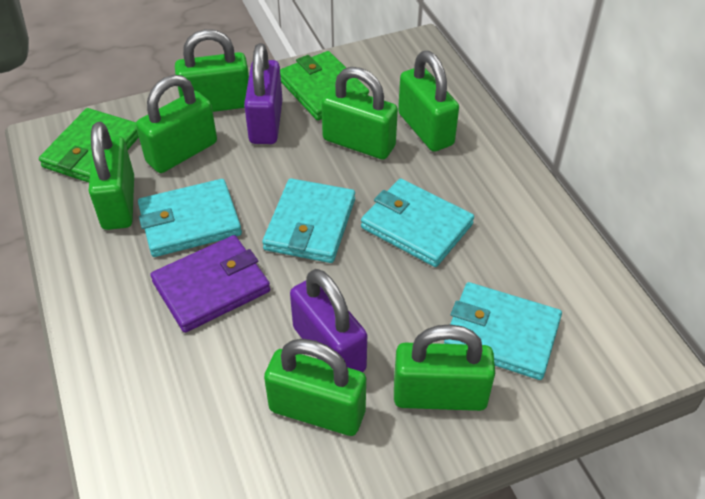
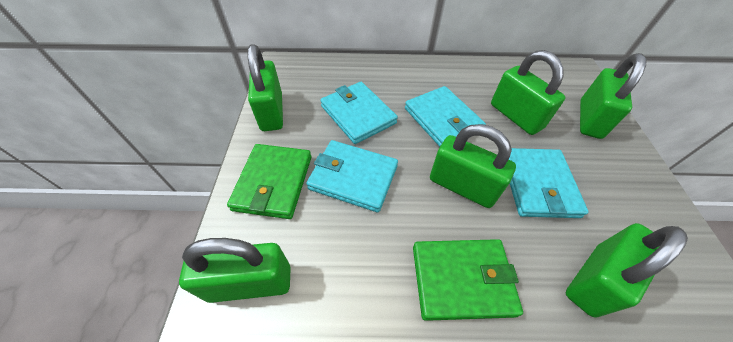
green padlock: [89,122,134,230] [136,75,217,173] [175,29,249,112] [264,339,366,436] [321,67,398,159] [394,324,495,411] [398,51,459,152] = 7 -> [179,238,291,303] [248,44,283,131] [430,124,516,208] [491,50,565,135] [566,223,688,317] [580,53,647,139] = 6
purple padlock: [244,43,283,144] [290,269,367,372] = 2 -> none = 0
purple wallet: [150,235,270,333] = 1 -> none = 0

